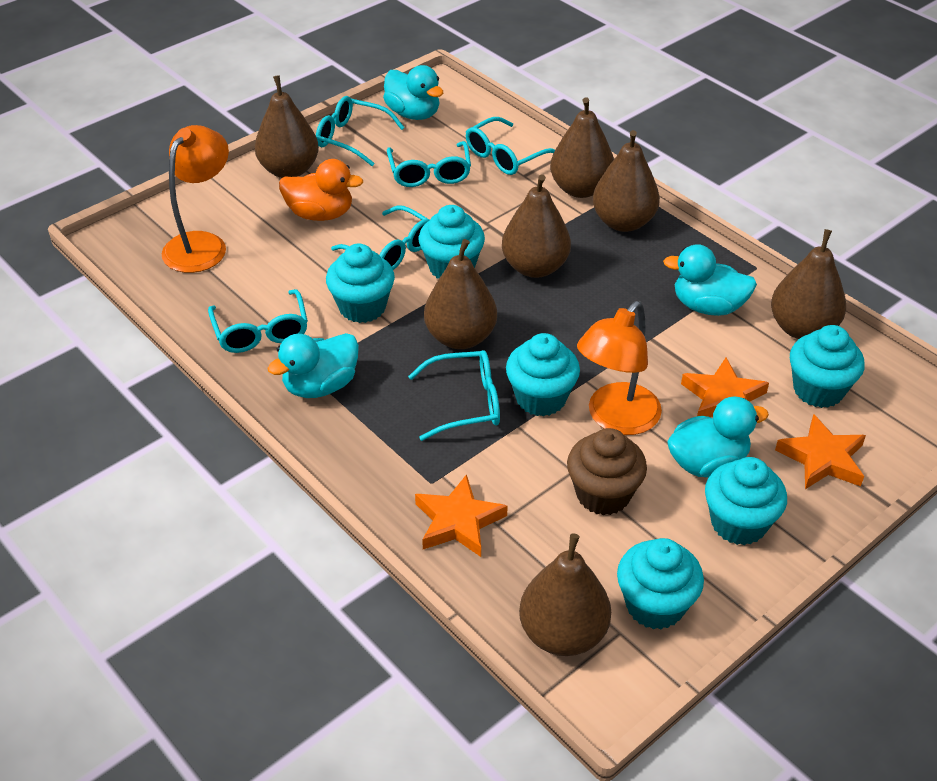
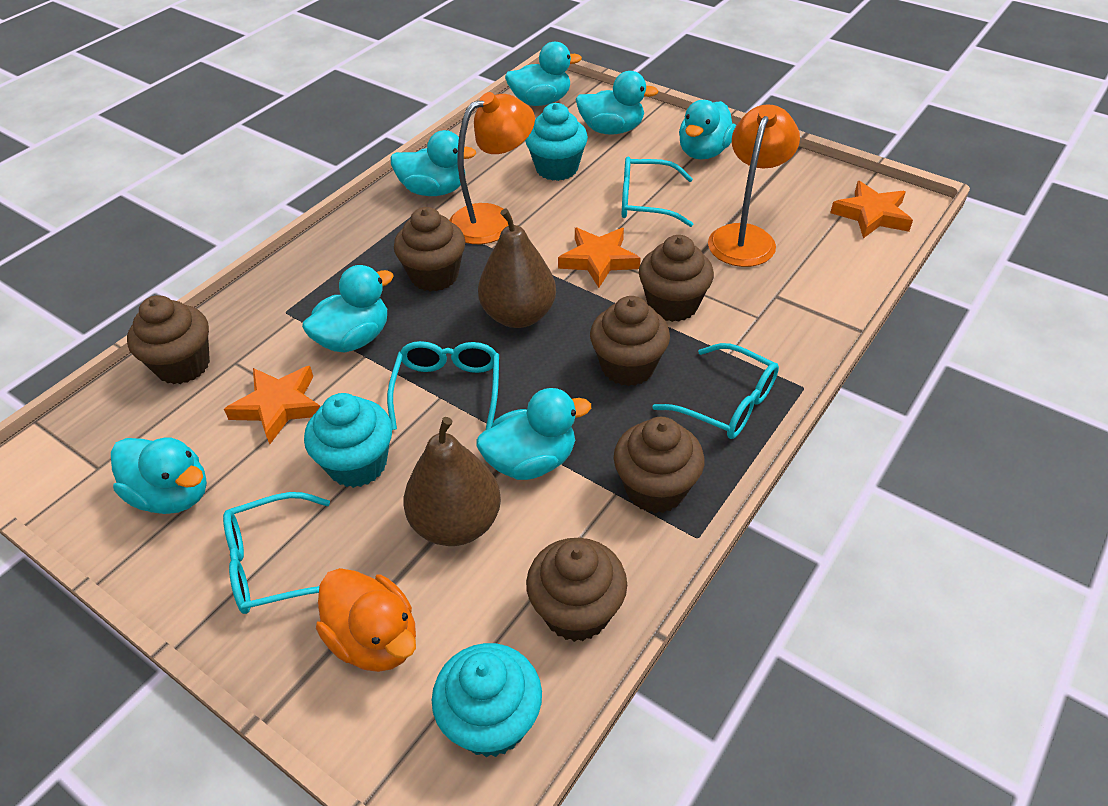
brown cupcake: [567,428,647,515] = 1 -> [127,295,210,384] [394,207,465,292] [526,538,627,642] [590,296,670,386] [614,417,704,513] [639,235,714,322] = 6
brown pear: [255,75,319,178] [424,239,497,349] [502,174,571,278] [519,533,611,656] [550,98,614,198] [593,130,660,232] [771,229,846,339] = 7 -> [404,417,501,546] [478,209,556,328] = 2
turquoise cupcake: [326,244,395,323] [419,205,485,279] [506,333,580,416] [617,538,704,629] [705,457,787,545] [790,325,865,408] = 6 -> [304,393,392,488] [432,643,542,757] [525,103,588,181] = 3
turquoise duck: [267,333,359,398] [383,65,443,120] [663,244,757,316] [667,397,769,478] = 4 -> [111,437,207,514] [302,265,394,353] [391,130,476,196] [477,388,591,480] [505,42,582,106] [575,71,659,135] [679,100,736,159] = 7
turquoise glasses: [208,289,308,353] [316,96,405,166] [331,206,430,270] [387,141,471,187] [408,350,500,441] [466,117,555,175] = 6 -> [223,492,330,614] [387,341,499,430] [622,157,693,227] [652,343,779,439] = 4

